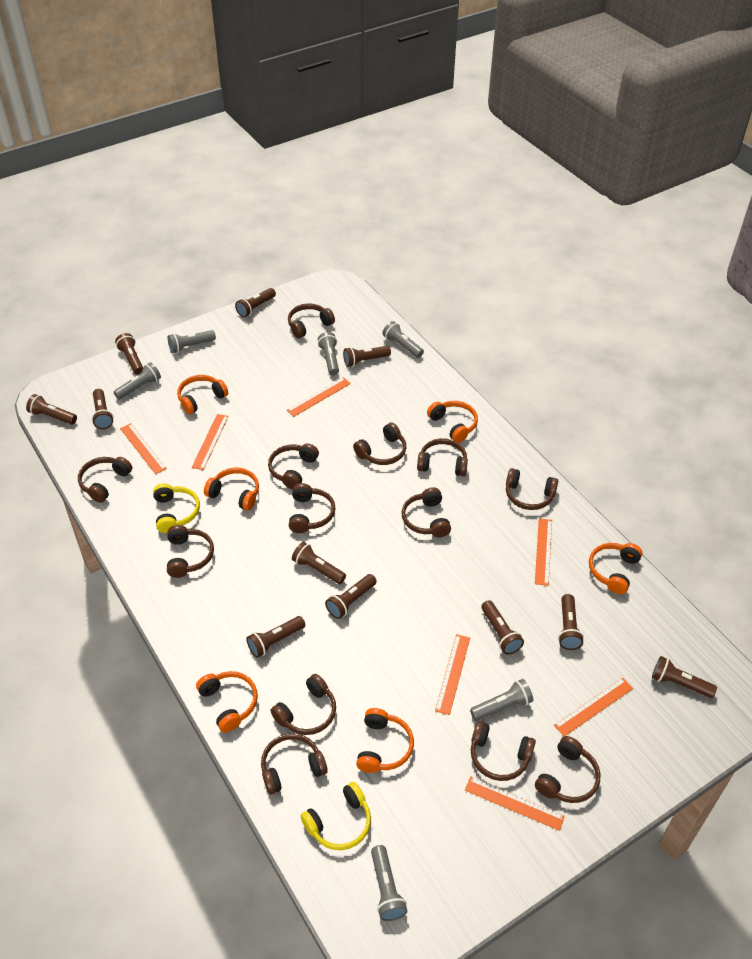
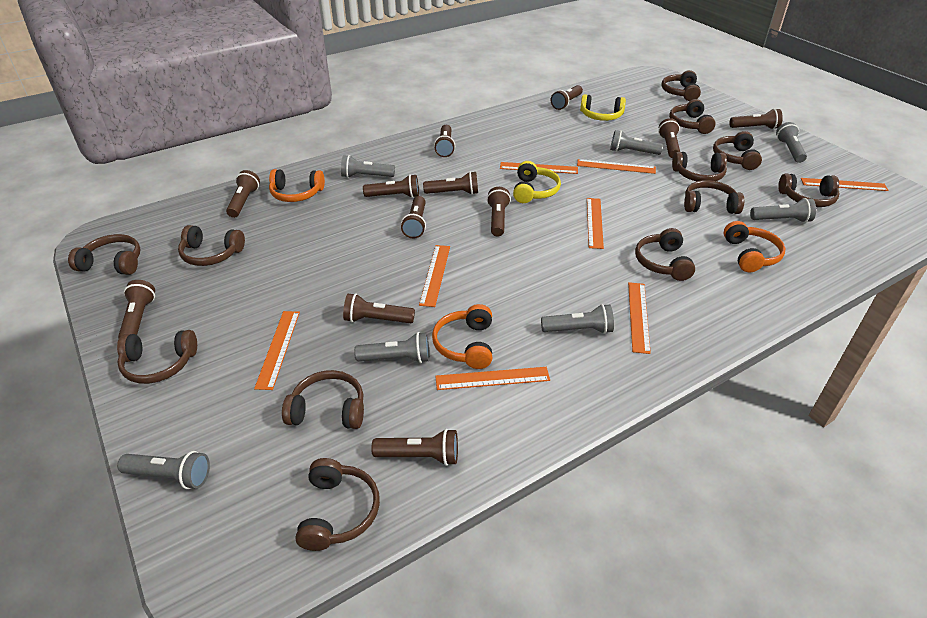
brown flashlight: [26,394,77,425] [92,389,114,429] [115,333,143,375] [235,288,276,317] [246,616,305,658] [292,542,346,584] [325,574,377,619] [343,346,391,367] [481,600,524,655] [558,594,584,650] [652,656,717,698] = 11 -> [118,280,155,338] [226,170,260,218] [343,293,415,323] [363,174,419,198] [371,429,458,466] [401,196,426,239] [423,171,478,195] [434,125,455,157] [487,187,511,237] [551,85,583,110] [658,118,680,158] [729,109,783,129] = 12
brown headphones: [78,457,132,503] [167,525,214,578] [261,734,328,795] [268,443,319,489] [271,674,336,735] [288,304,335,338] [289,483,335,533] [353,422,406,465] [402,487,451,538] [417,438,468,476] [471,721,536,781] [506,468,558,510] [535,736,601,803] = 13 -> [68,234,140,275] [117,330,197,384] [178,225,245,266] [282,370,364,429] [295,458,380,551] [635,228,695,281] [661,70,701,101] [669,99,716,134] [672,152,727,181] [684,180,744,214] [713,131,762,170] [778,173,839,207] = 12
grey flashlight: [114,362,161,400] [168,330,216,353] [318,332,339,375] [371,845,407,921] [382,321,424,358] [470,679,533,721] = 6 -> [117,451,210,489] [341,155,395,178] [354,332,430,363] [541,304,614,334] [610,130,663,155] [750,198,816,223] [776,122,807,163] = 7
orange headphones: [177,375,228,414] [196,671,258,733] [204,468,259,511] [356,708,414,773] [427,401,478,443] [589,543,642,594] = 6 -> [269,169,325,202] [432,304,492,369] [724,221,785,273] = 3
orange ruler: [120,423,167,474] [192,414,229,470] [287,377,351,416] [435,634,470,715] [465,776,565,831] [535,518,552,586] [554,678,633,736] = 7 -> [254,311,300,390] [419,245,450,307] [435,367,550,390] [500,162,578,174] [577,159,656,174] [587,198,604,249] [628,282,651,354] [801,178,889,191] = 8

